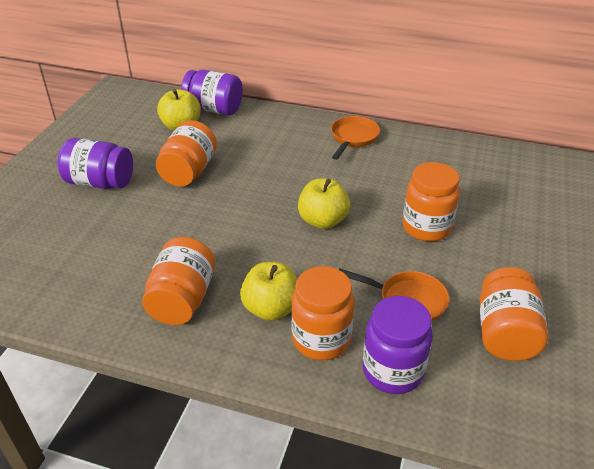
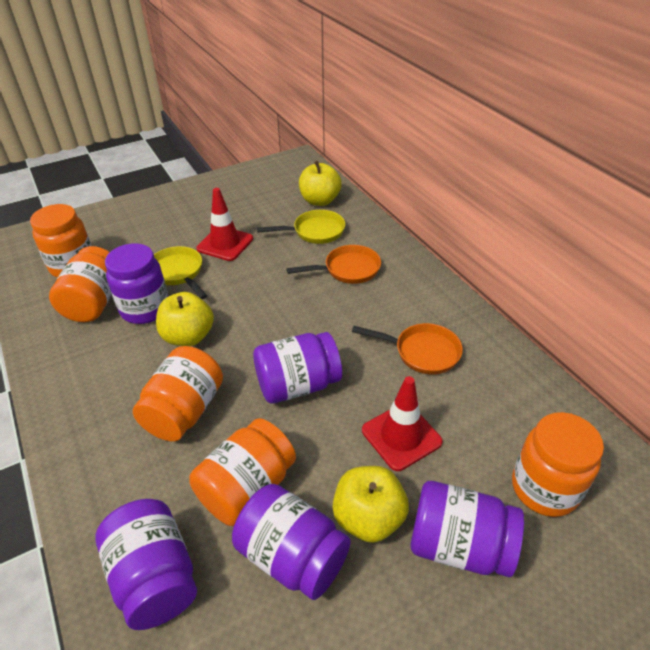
purple jar: [58,138,133,189] [181,70,243,115] [362,296,433,394] = 3 -> [95,499,197,630] [105,243,168,324] [232,484,351,600] [253,332,342,403] [411,481,524,577] = 5
red traffic cone: none = 0 -> [196,188,253,261] [362,376,443,471] = 2
yellow pan: none = 0 -> [154,246,208,299] [257,210,345,244] = 2

